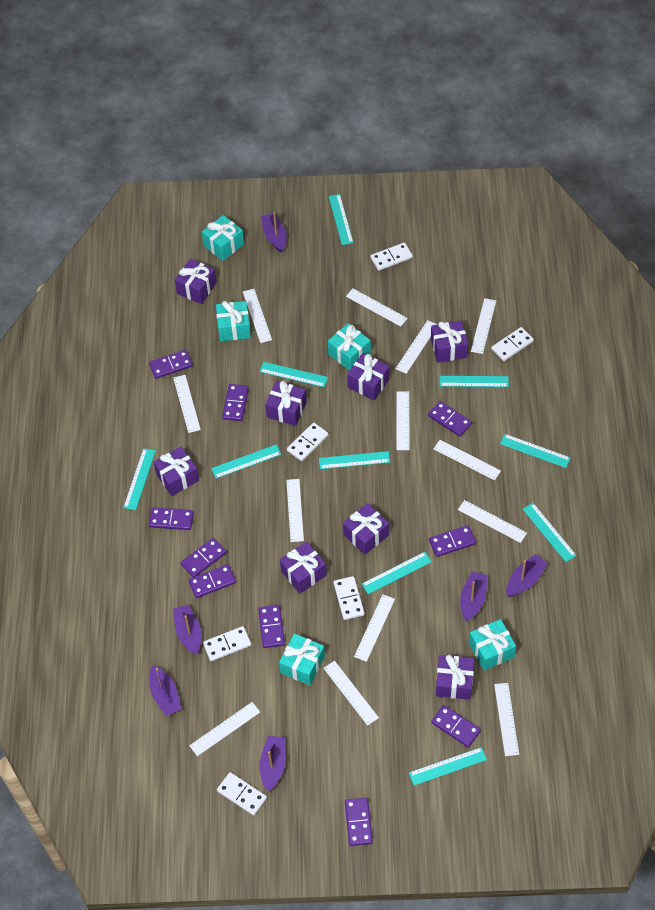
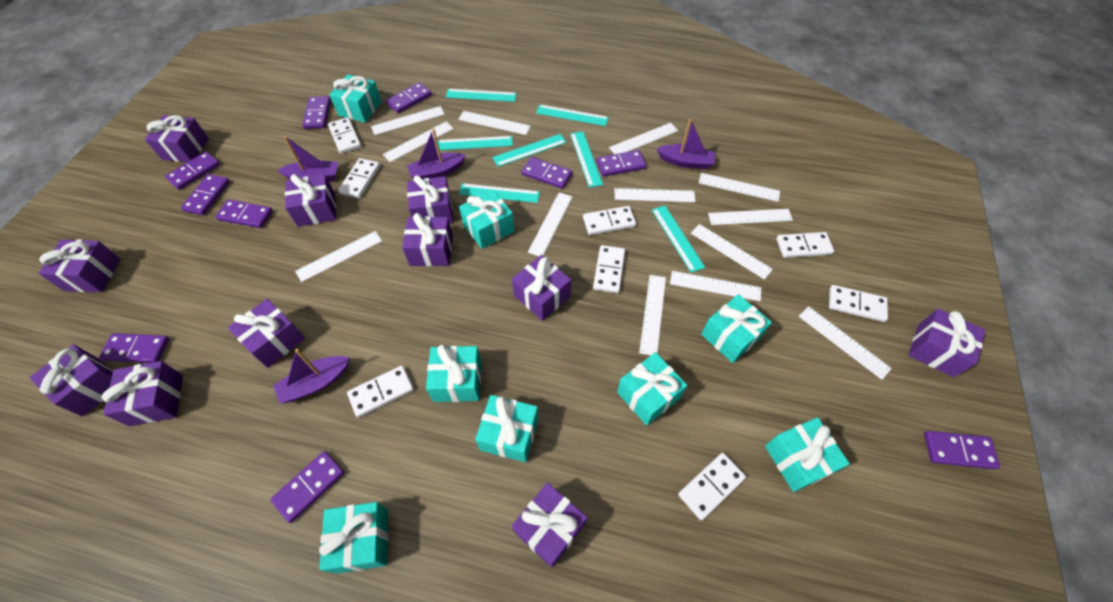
purple boat: [149,665,182,716] [173,604,201,655] [259,736,286,792] [261,212,286,253] [460,572,487,621] [507,554,548,597] = 6 -> [273,349,350,404] [277,136,338,181] [407,128,466,179] [657,119,715,169] = 4
purple gift: [153,447,199,496] [175,259,217,304] [265,381,307,426] [280,542,327,594] [343,503,389,555] [347,353,390,400] [431,321,468,363] [436,655,474,700] = 8 -> [30,344,113,417] [39,239,121,292] [102,361,183,426] [145,115,209,162] [228,299,305,368] [285,174,336,227] [402,213,453,266] [407,175,453,223] [512,255,571,321] [512,483,587,568] [908,309,985,377] = 11
turquoise gift: [202,215,244,261] [216,301,251,341] [279,633,325,685] [328,323,371,371] [469,619,516,670] = 5 -> [319,502,388,574] [329,74,382,123] [426,345,482,402] [459,190,515,249] [475,395,539,462] [617,352,687,426] [701,294,772,363] [765,417,850,492] = 8
turquoise ruler: [123,448,156,510] [211,444,281,479] [260,362,328,387] [319,451,390,469] [329,194,354,245] [362,552,432,594] [409,747,487,786] [440,376,509,387] [500,434,571,468] [523,503,577,562] = 10 -> [438,136,513,150] [446,89,517,102] [459,183,540,203] [492,134,567,167] [536,105,609,126] [570,131,603,187] [652,205,705,273] = 7
white domino: [203,626,251,661] [217,772,267,816] [287,422,329,461] [333,576,365,620] [370,242,413,271] [491,327,534,361] = 6 -> [328,117,361,154] [338,158,380,198] [347,366,414,418] [583,206,636,235] [593,245,625,293] [678,453,746,520] [776,232,834,258] [829,285,888,322] = 8

